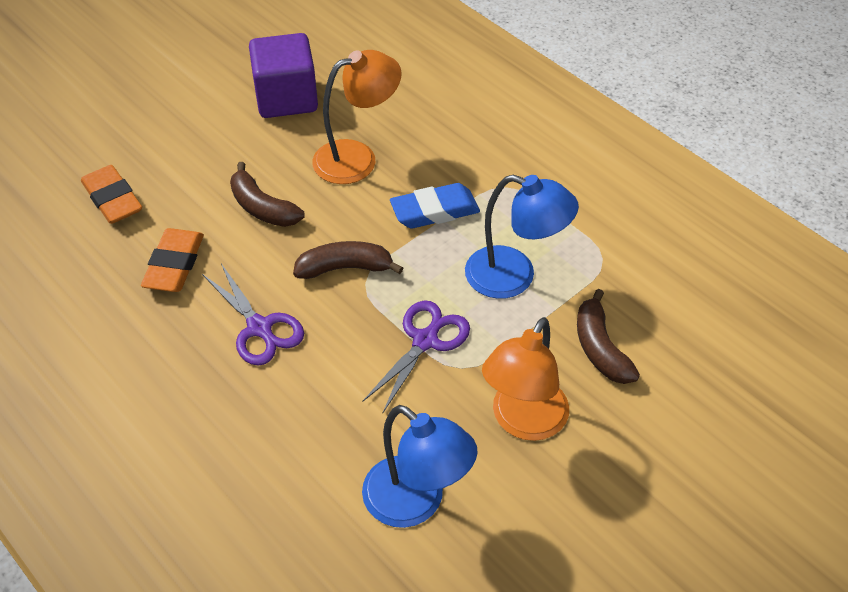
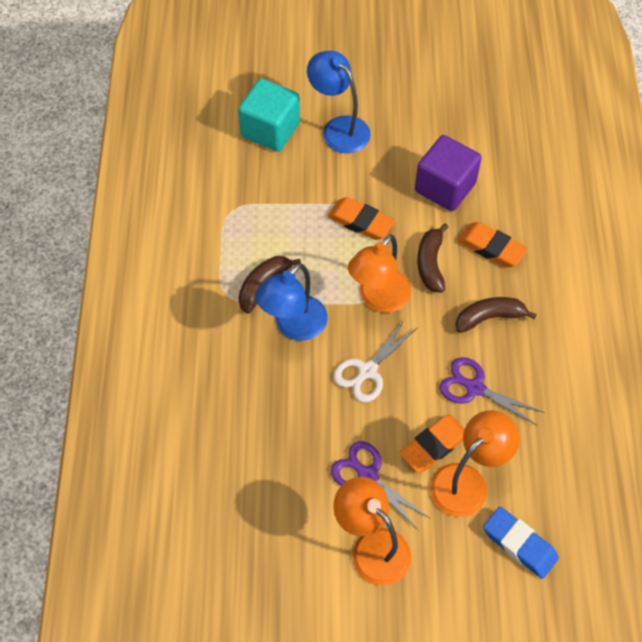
orange eraser: [81,165,142,224] [141,228,204,292] = 2 -> [327,197,395,240] [399,415,465,473] [458,222,528,267] = 3
orange lamp: [312,50,402,184] [482,317,569,441] = 2 -> [333,477,411,586] [348,234,411,313] [430,410,520,517] = 3
turquoise cube: none = 0 -> [238,79,300,151] = 1
white scissors: none = 0 -> [333,319,417,402] = 1

